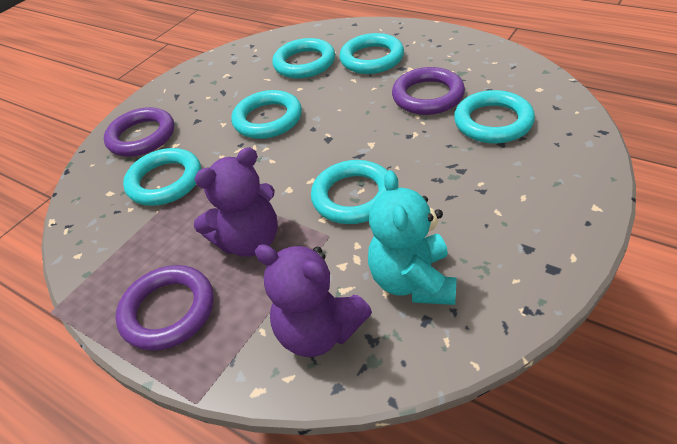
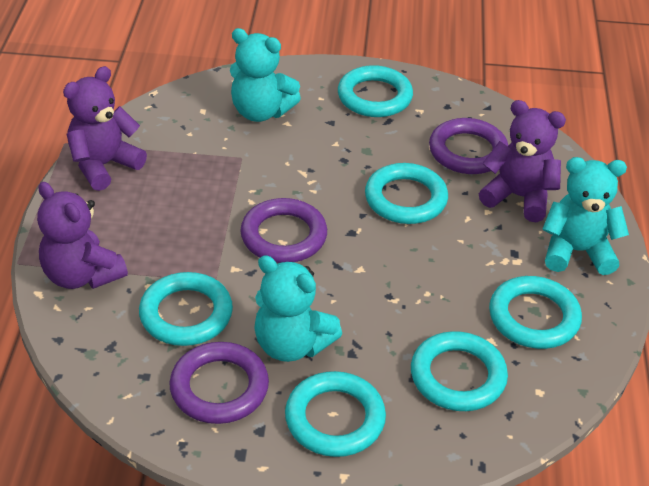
purple teddy bear: [194,147,277,257] [255,244,372,357] = 2 -> [37,182,128,289] [63,66,147,191] [479,100,566,222] = 3
turquoise teddy bear: [368,170,456,305] = 1 -> [230,28,301,122] [254,255,342,362] [542,157,629,275] = 3

